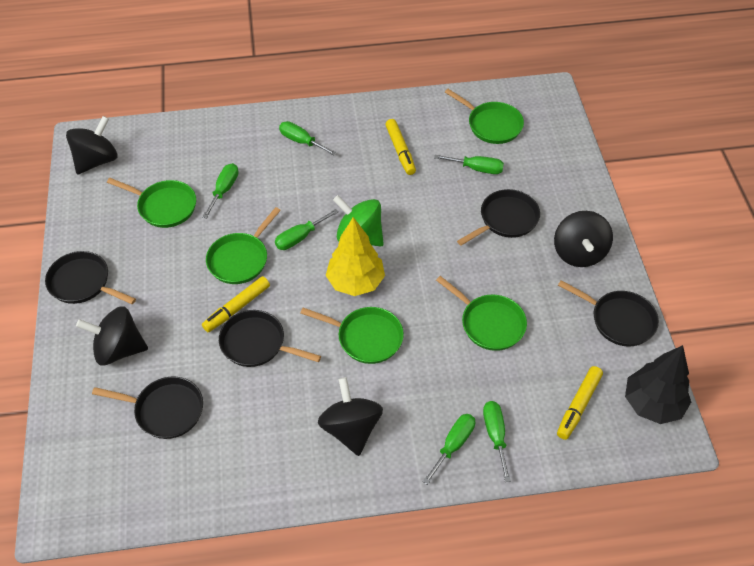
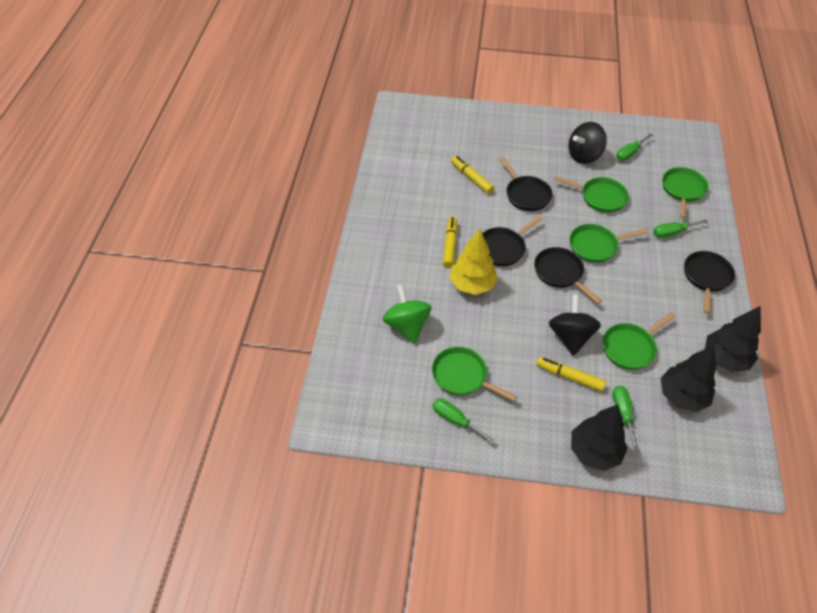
black pan: [45,251,136,304] [92,376,203,439] [219,310,321,367] [457,189,540,246] [558,280,659,346] = 5 -> [482,215,543,266] [499,157,552,211] [534,247,602,304] [684,251,735,314] = 4
black spinning top: [66,116,117,174] [76,306,148,365] [318,377,383,456] [554,211,613,267] = 4 -> [549,295,601,356] [569,122,607,164] = 2
black tree: [625,345,691,424] = 1 -> [571,405,628,471] [661,346,716,412] [705,306,761,372] = 3
green screwdriver: [202,163,239,218] [275,209,338,250] [279,121,337,156] [423,414,475,485] [434,155,504,174] [483,401,511,482] = 6 -> [433,398,494,443] [612,386,639,451] [616,133,653,161] [653,220,708,238] = 4

